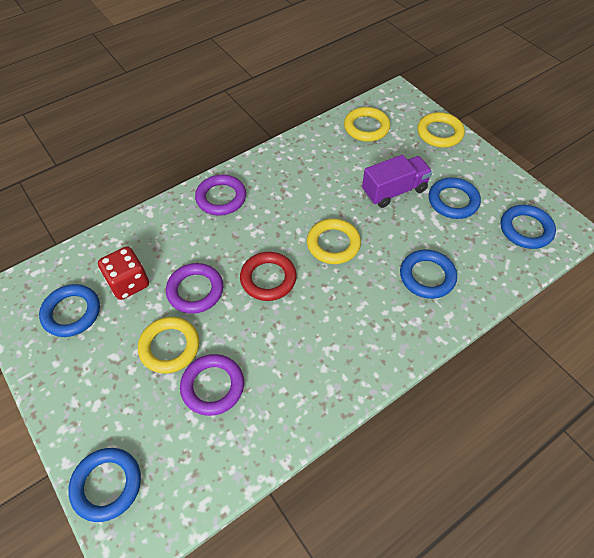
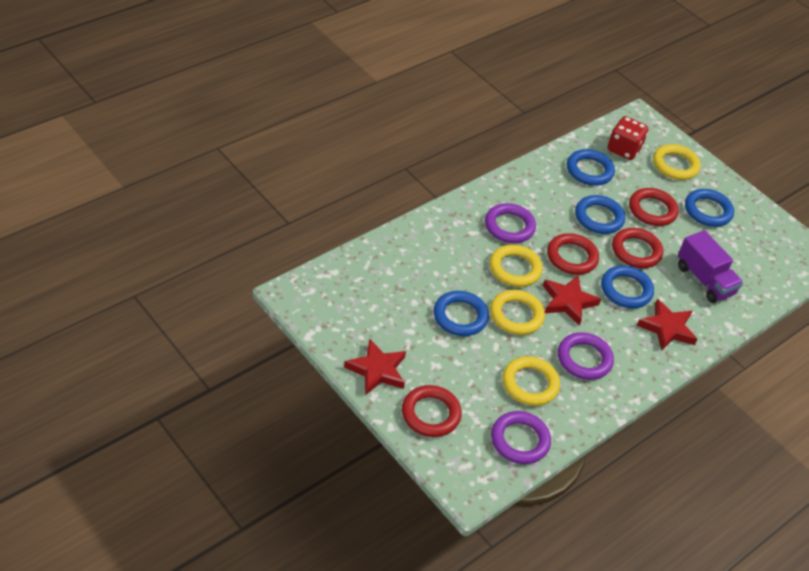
red ring: [240,252,297,301] = 1 -> [402,385,462,437] [547,233,599,275] [612,228,663,268] [629,188,679,226] = 4
red star: none = 0 -> [344,339,406,395] [543,275,601,326] [637,299,698,351] = 3

